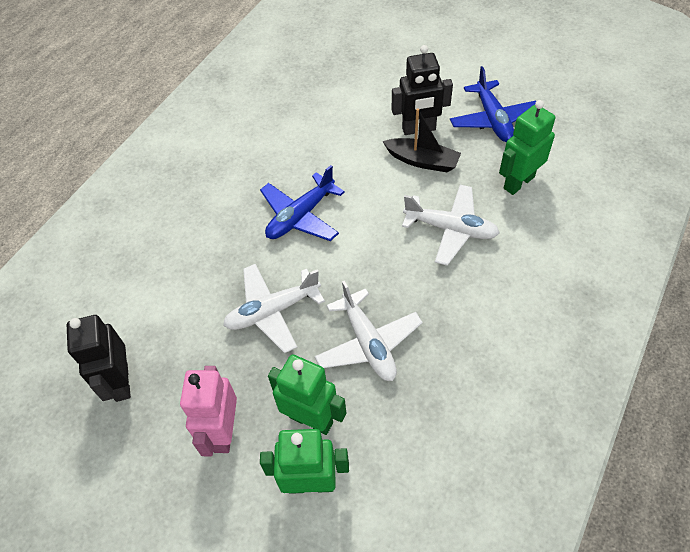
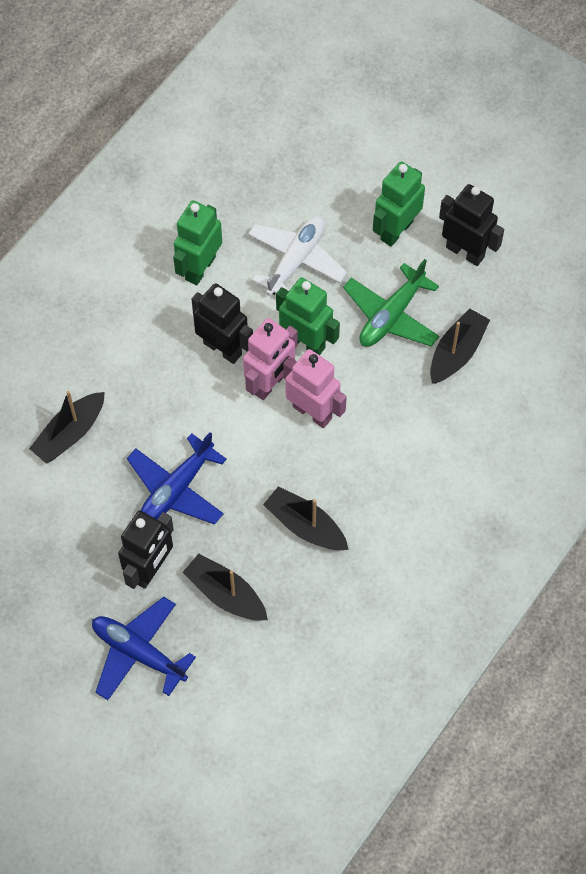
black boat: [382,108,461,173] = 1 -> [29,391,105,464] [183,554,268,621] [263,486,349,550] [430,308,490,384] = 4
black robot: [67,315,131,402] [392,45,453,135] = 2 -> [118,511,174,589] [192,283,253,364] [439,184,504,266] = 3
green plane: none = 0 -> [343,259,440,347] = 1
pink robot: [180,366,237,456] = 1 -> [243,318,298,400] [283,349,347,428] = 2
white plane: [223,264,325,353] [315,281,423,381] [402,185,500,266] = 3 -> [248,216,347,296] = 1

